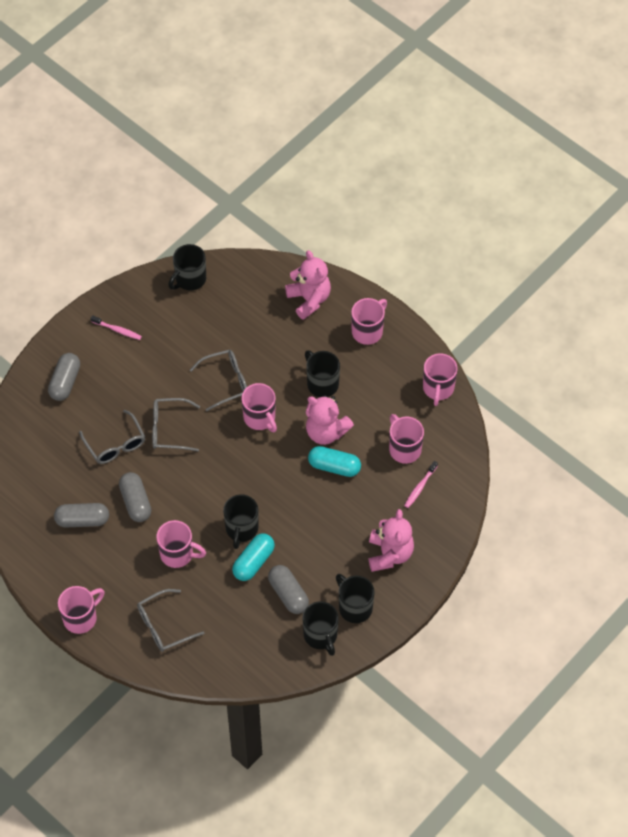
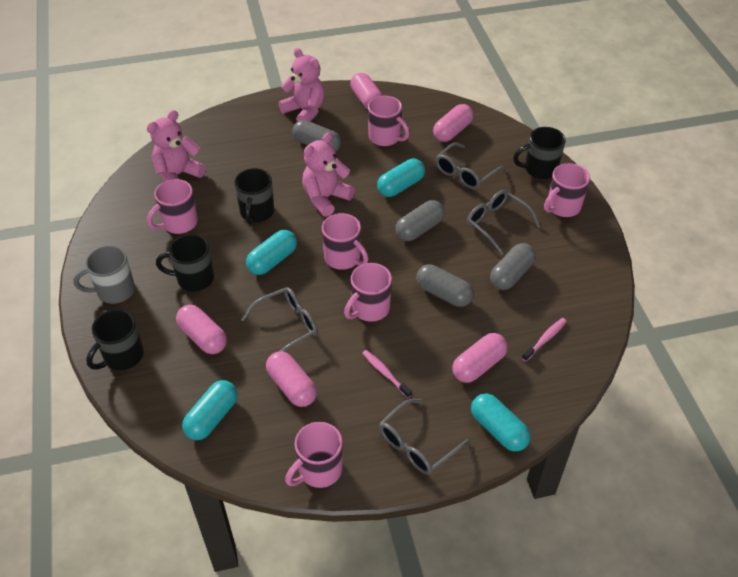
black mug: [168,244,206,291] [223,494,259,549] [302,601,339,656] [305,350,340,397] [336,574,375,623] = 5 -> [86,309,144,370] [156,234,214,292] [234,168,274,225] [513,127,566,179] = 4
grey mug: none = 0 -> [73,246,135,304] = 1
pink capsule: none = 0 -> [176,305,227,354] [266,351,317,407] [350,73,383,110] [433,104,474,142] [452,333,508,383] = 5
turquoise capsule: [232,533,275,581] [308,446,361,477] = 2 -> [182,380,238,440] [246,230,297,275] [377,159,425,197] [471,394,530,451] = 4

